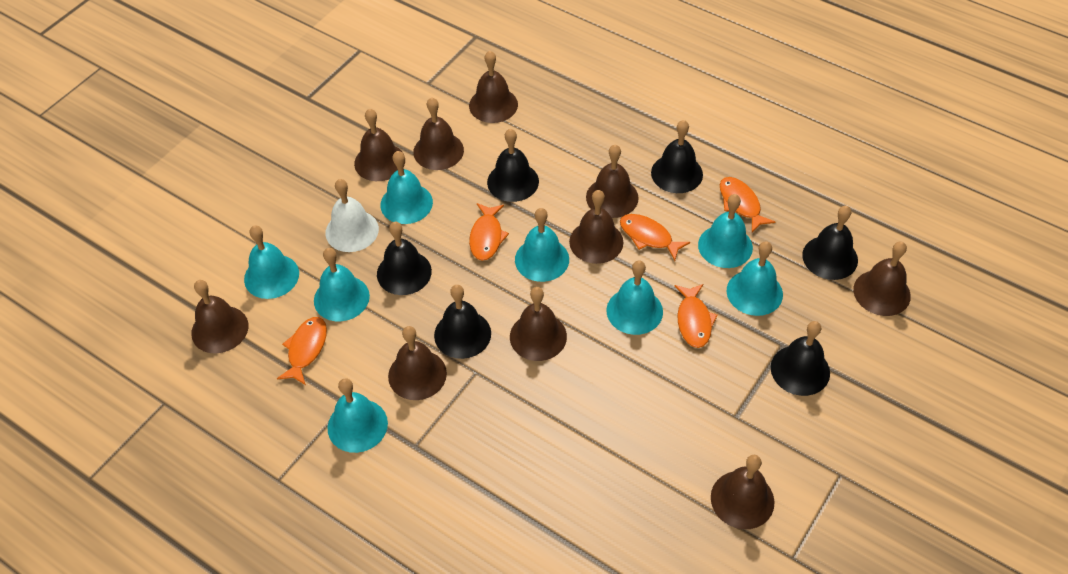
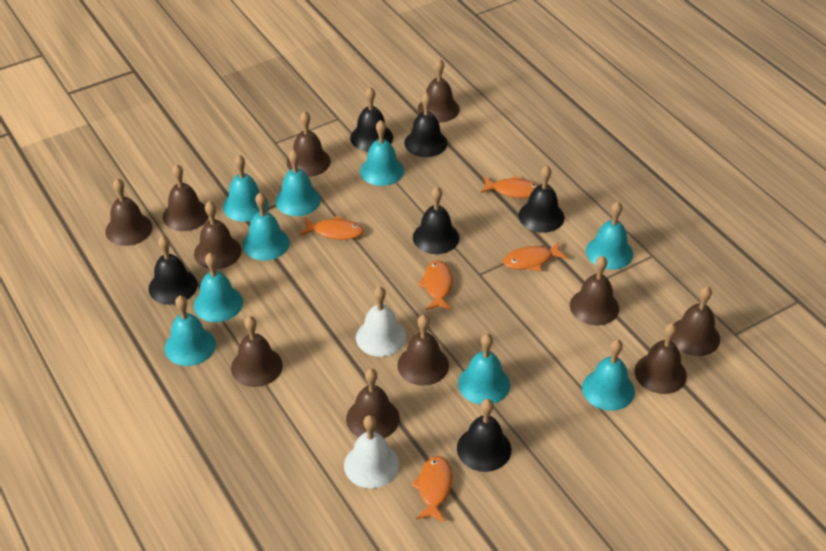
brown bell: [191,280,248,353] [354,109,405,181] [388,326,447,400] [413,97,464,170] [469,51,518,123] [510,287,567,361] [569,190,623,264] [586,144,639,218] [711,455,775,529] [853,241,911,316] = 10 -> [106,178,152,246] [163,164,208,231] [194,201,241,269] [231,316,283,387] [287,111,331,177] [346,368,400,438] [397,315,449,386] [418,59,460,123] [570,256,619,325] [635,323,687,394] [671,286,720,356] = 11
turquoise bell: [244,225,299,299] [314,248,370,321] [328,378,388,453] [380,151,433,224] [515,208,569,282] [606,261,663,335] [698,194,753,268] [727,241,783,316] = 8 -> [165,295,216,366] [194,253,243,322] [223,155,268,222] [243,193,290,261] [275,149,321,216] [360,120,404,186] [458,333,510,405] [582,339,635,411] [586,201,633,270] = 9
white bell: [325,179,379,252] = 1 -> [344,415,399,488] [356,286,406,357] = 2

